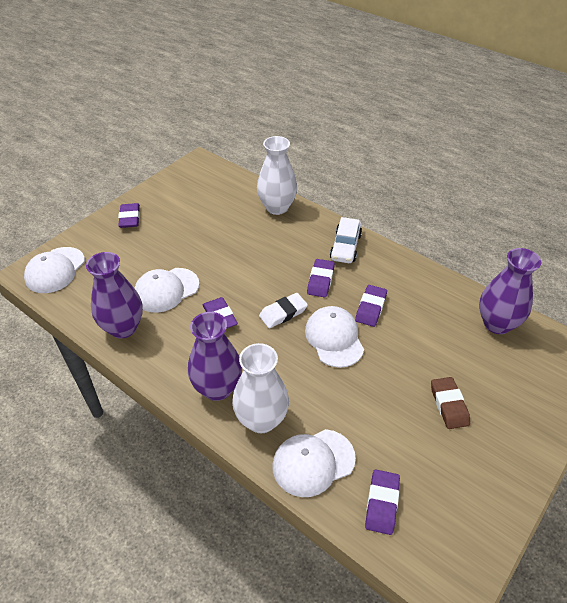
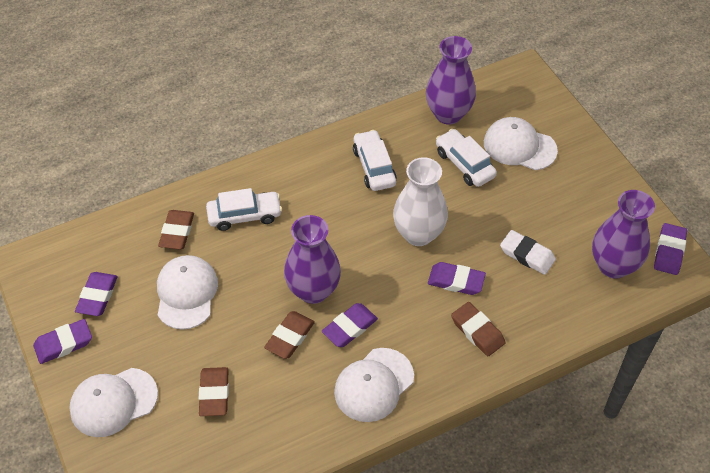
brown eraser: [431,377,470,429] = 1 -> [158,210,194,250] [199,367,229,416] [264,311,315,359] [451,302,505,356] = 4
white car: [330,217,362,263] = 1 -> [206,188,282,231] [353,130,397,191] [436,129,497,187] = 3
white vase: [232,343,289,433] [257,136,297,215] = 2 -> [393,157,448,246] = 1

